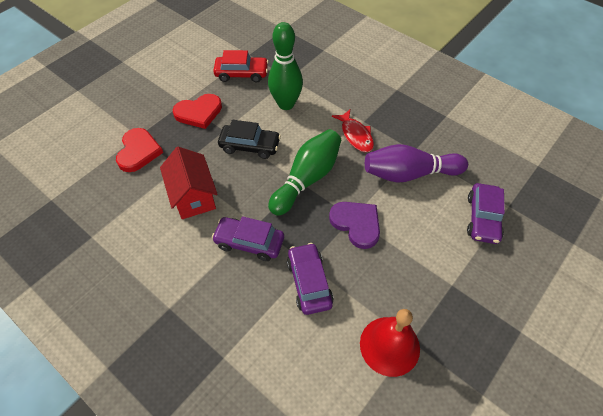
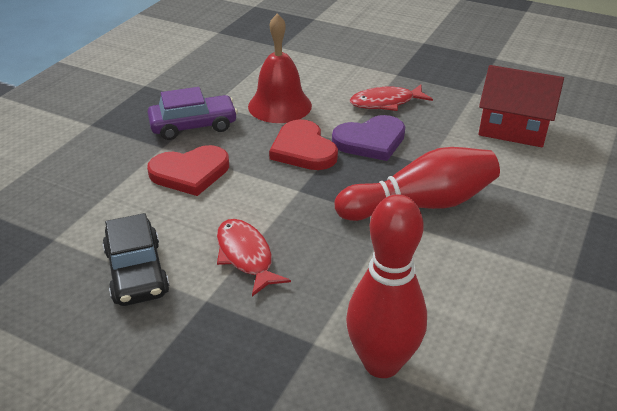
green bowling pin: [268,22,303,110] [268,129,341,216] = 2 -> none = 0
purple bowling pin: [365,144,468,183] = 1 -> none = 0
purple car: [212,216,284,261] [287,243,334,315] [467,183,505,244] = 3 -> [147,87,238,140] = 1
red bowling pin: none = 0 -> [334,147,500,221] [346,194,427,378] = 2
red car: [213,50,269,82] = 1 -> none = 0
red fish: [332,110,374,152] = 1 -> [217,219,291,296] [350,85,433,111] = 2

